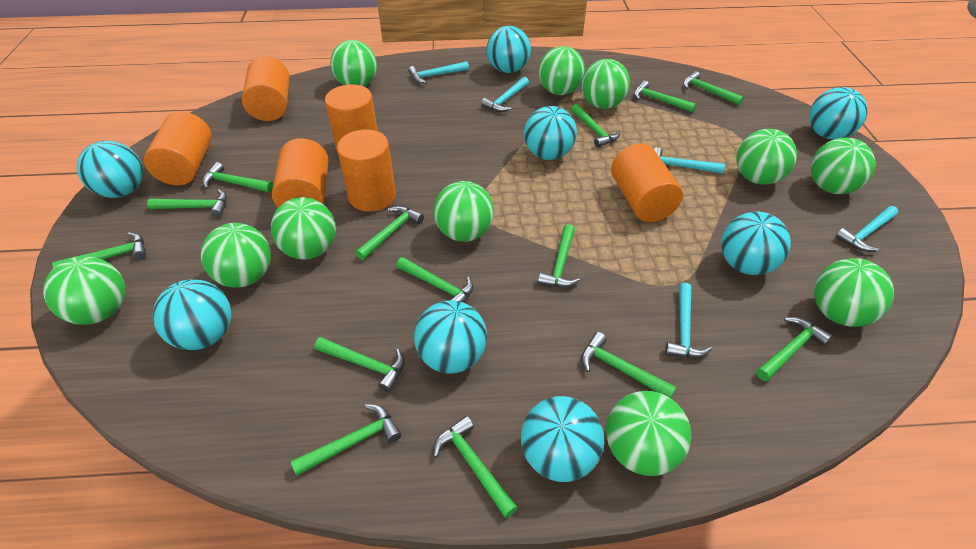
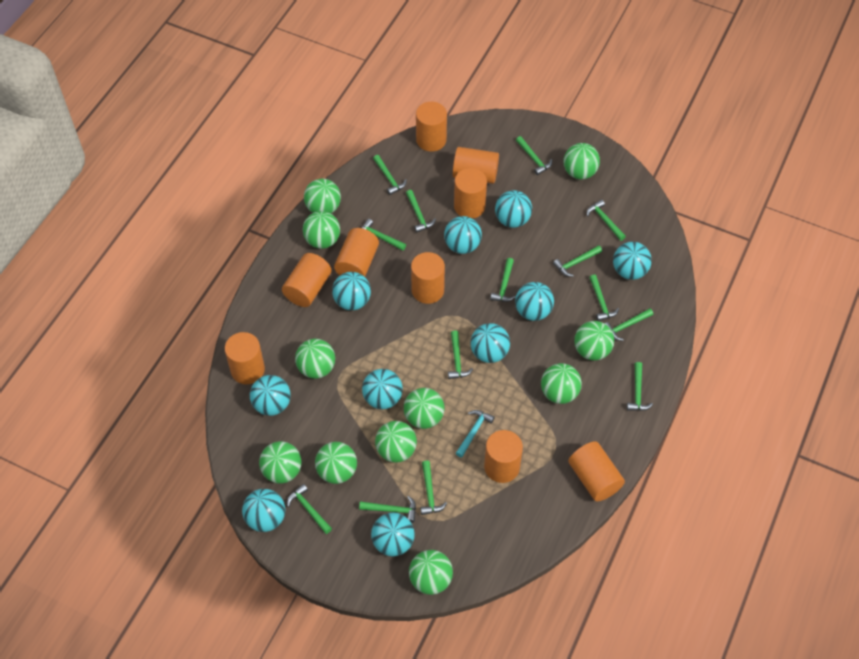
orange cylinder: [144,112,212,185] [242,56,289,121] [272,138,329,208] [325,84,378,153] [337,130,396,211] [611,144,683,222] = 6 -> [225,332,265,384] [282,253,332,307] [334,228,379,277] [411,252,445,304] [416,102,447,152] [453,147,499,184] [454,168,487,219] [484,430,523,483] [568,441,625,502] = 9
turquoise ball: [77,141,143,198] [152,279,231,350] [414,300,487,374] [487,26,531,73] [521,396,604,482] [524,106,577,160] [721,211,791,275] [809,87,868,140] = 8 -> [242,489,285,532] [250,375,291,416] [332,272,371,310] [362,369,403,409] [371,512,415,556] [444,216,482,254] [470,323,510,363] [495,190,532,228] [515,282,554,321] [613,242,652,280] = 10
turquoise hammer: [408,61,469,83] [481,77,529,112] [654,147,725,174] [665,283,712,358] [835,206,898,252] = 5 -> [456,410,495,458] = 1

